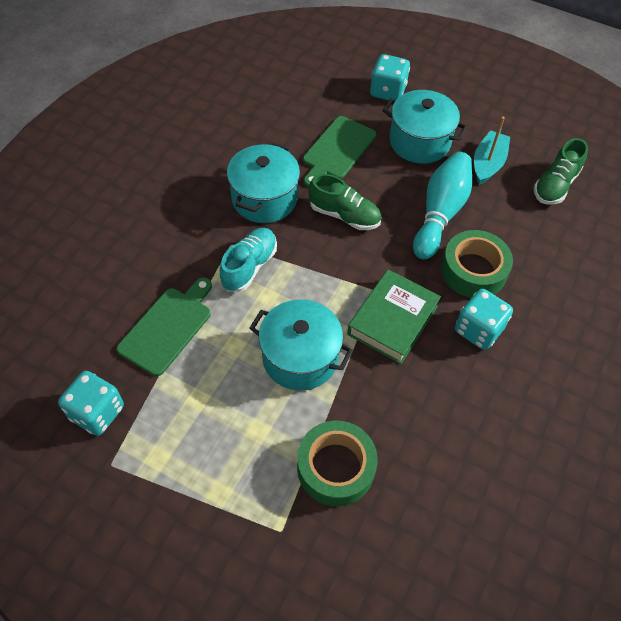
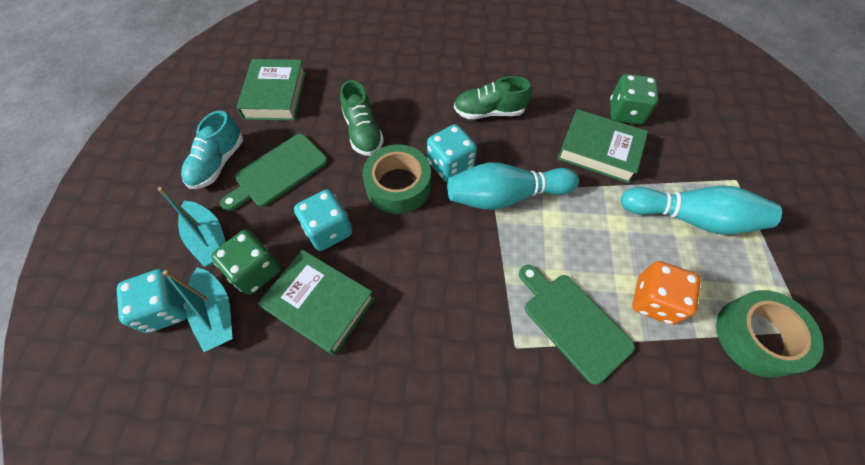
green book: [347,269,441,364] = 1 -> [236,59,306,121] [258,250,375,356] [558,109,648,183] = 3
green dice: none = 0 -> [211,230,281,295] [610,74,659,125] = 2
orange dice: none = 0 -> [632,261,701,325] = 1
turquoise boat: [474,117,510,185] = 1 -> [157,187,226,267] [163,267,233,352] = 2
turquoise bowling pin: [413,152,472,259] = 1 -> [447,163,579,210] [621,186,782,235] = 2
turquoise pot: [227,143,300,223] [250,299,353,391] [382,90,468,164] = 3 -> none = 0

